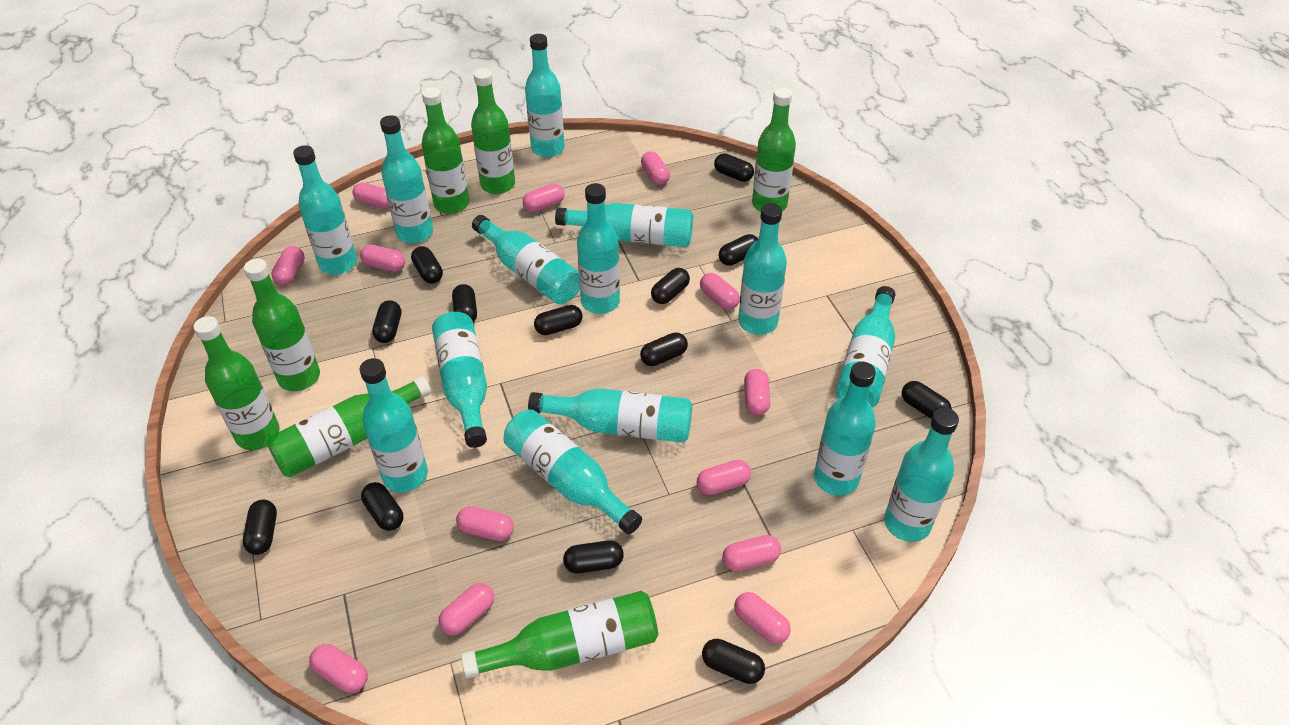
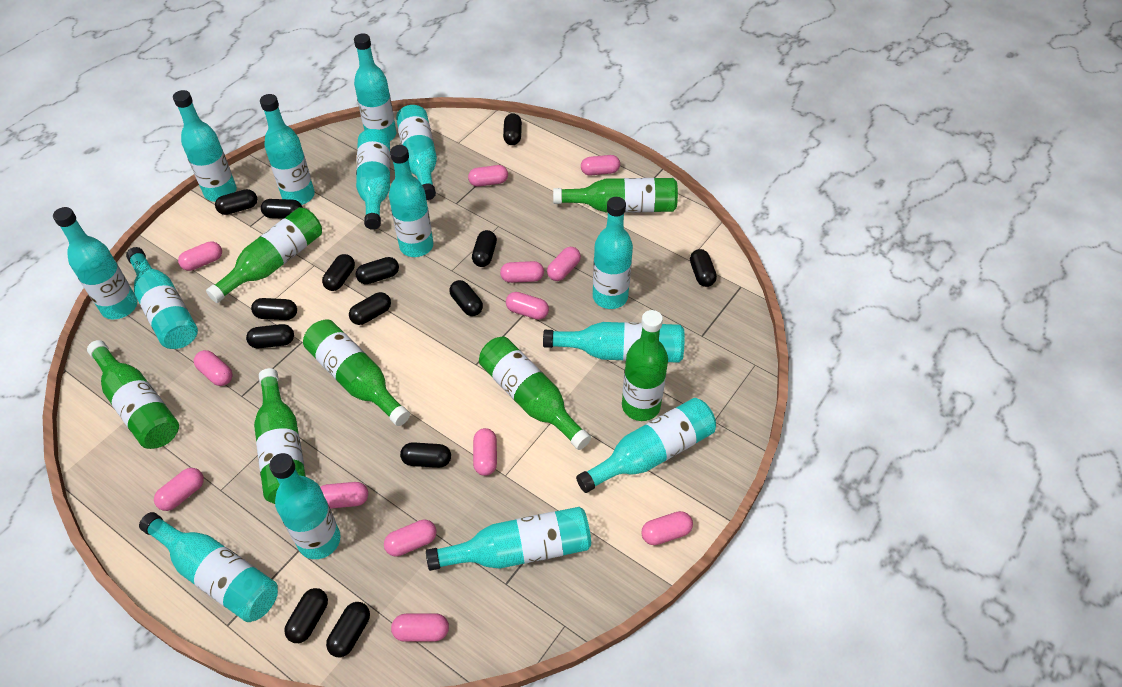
black capsule: [243,500,277,555] [361,482,403,531] [372,300,401,343] [411,246,443,284] [452,284,477,322] [534,305,583,335] [563,540,624,573] [640,332,688,366] [651,268,690,304] [702,639,765,684] [714,153,754,182] [719,234,758,266] [902,381,952,419] = 13 -> [215,189,257,215] [246,324,294,348] [251,298,297,320] [261,199,303,219] [284,588,328,643] [322,254,355,291] [326,602,370,657] [349,292,391,325] [356,257,399,284] [400,442,451,468] [449,280,483,316] [472,230,497,267] [503,113,522,145] [690,249,717,287] = 14

